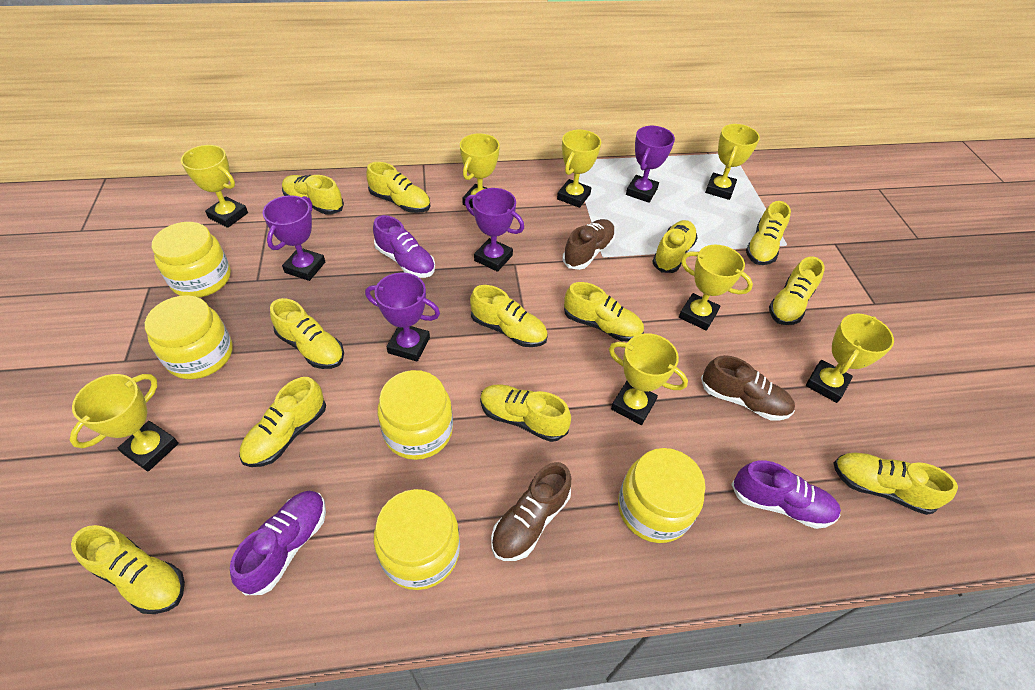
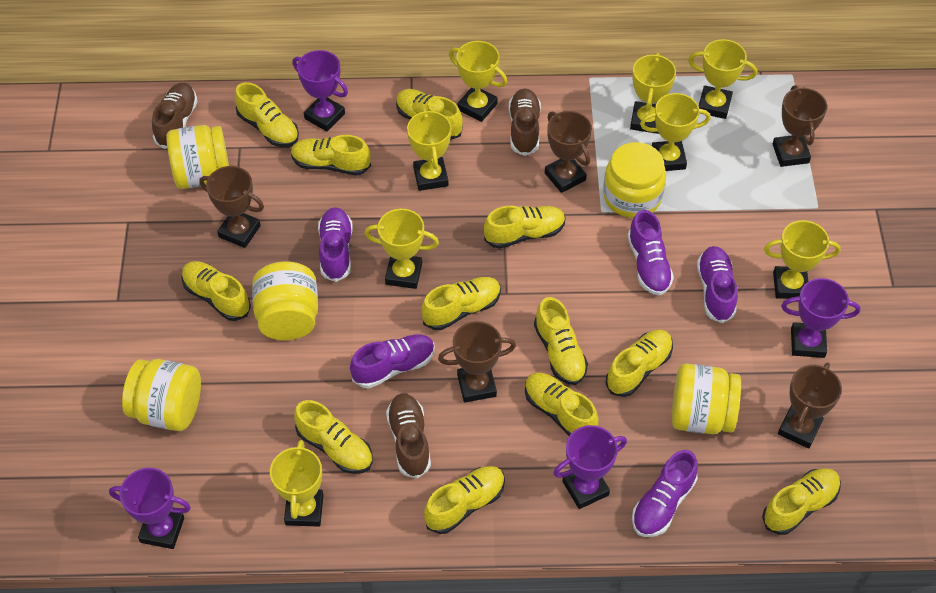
brown trophy: none = 0 -> [199,166,264,248] [438,321,516,403] [545,111,592,193] [773,85,827,167] [778,362,842,449] = 5
purple shoe: [230,491,326,595] [373,215,435,278] [731,460,841,529] = 3 -> [318,207,352,282] [350,335,435,388] [627,210,674,296] [632,450,698,537] [697,246,738,323] = 5

